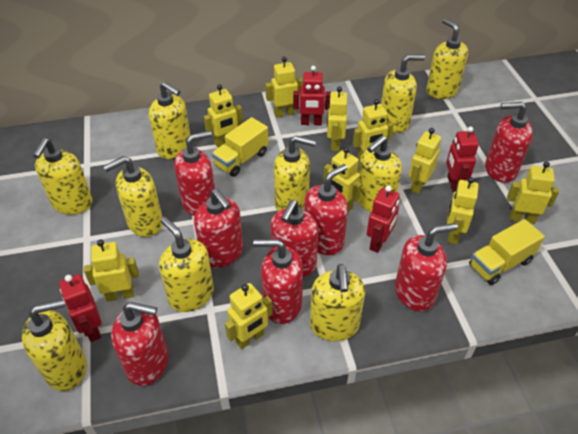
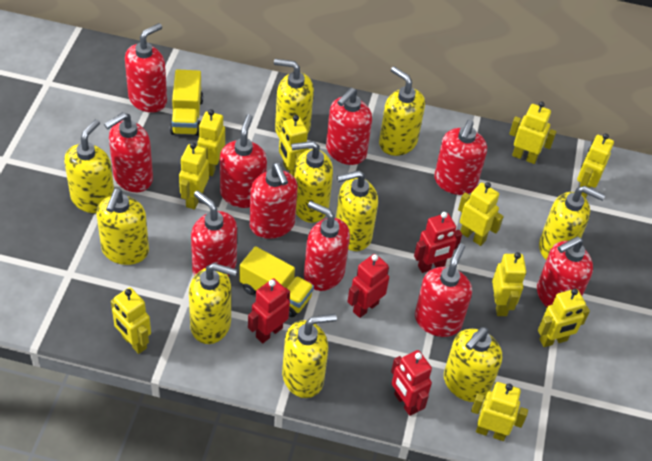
red soap dispenser: [111,302,168,386] [174,130,215,216] [194,189,243,268] [253,239,303,324] [271,199,318,277] [304,164,348,255] [395,223,458,312] [485,102,533,183] = 8 -> [104,112,153,192] [125,23,167,113] [191,191,237,276] [220,114,267,208] [250,163,298,239] [304,201,350,291] [326,88,372,165] [415,243,472,337] [434,120,487,195] [537,236,593,307] = 10

